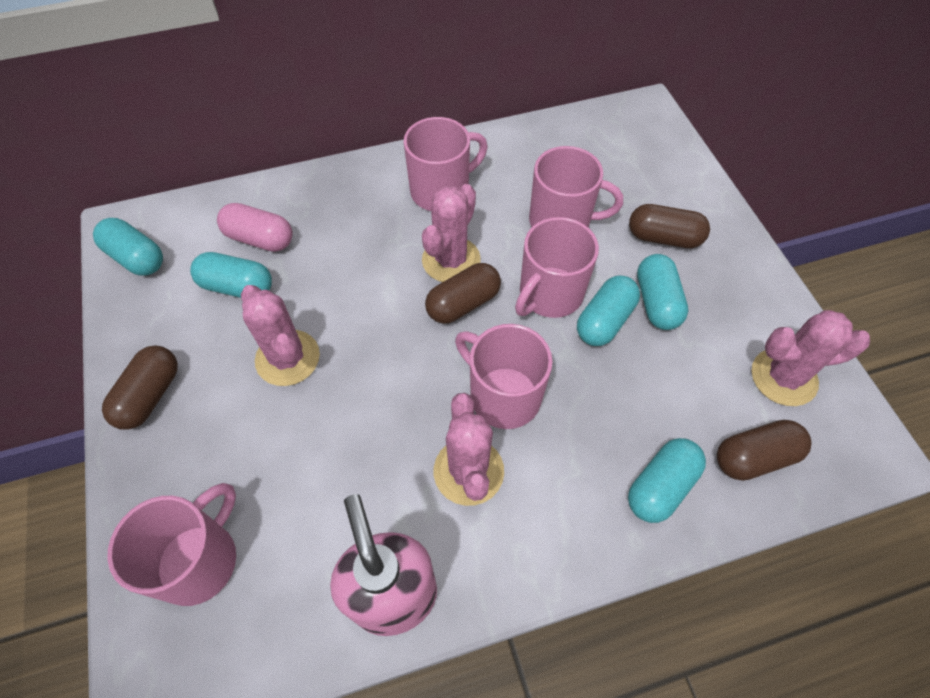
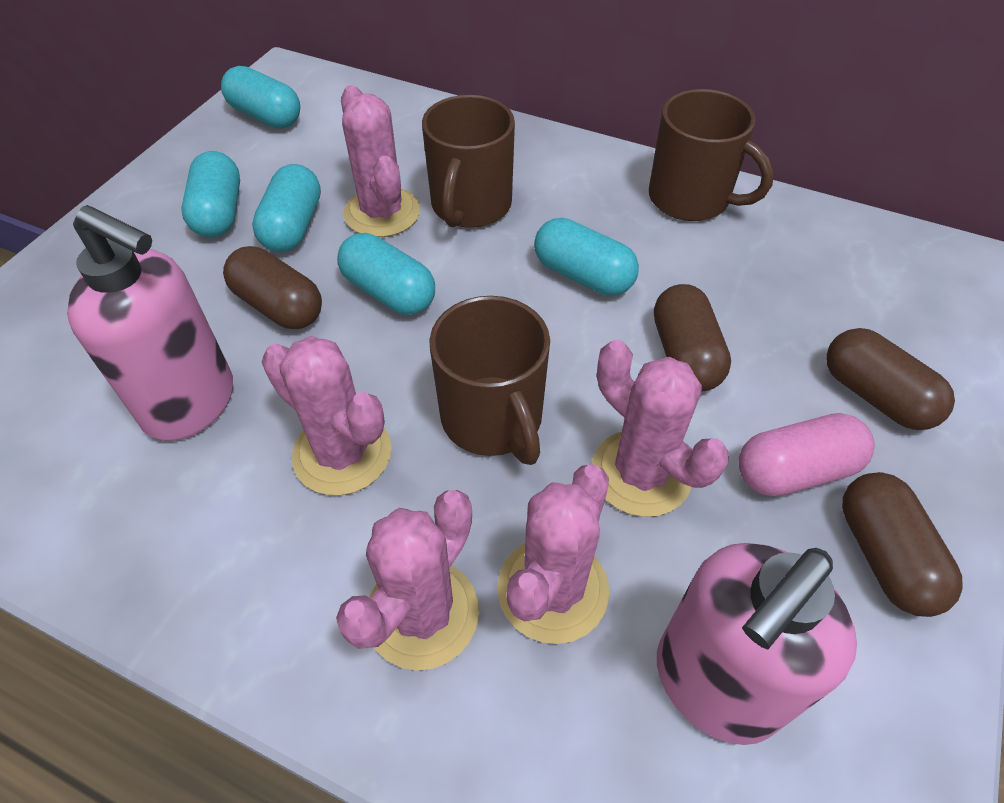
brown mug: none = 0 -> [422,95,515,228] [429,296,550,465] [649,89,774,221] = 3
pink cactus: [241,285,320,386] [422,184,481,282] [434,393,504,506] [752,310,870,406] = 4 -> [262,336,392,495] [336,490,479,670] [341,85,420,237] [497,464,609,644] [592,340,729,517] = 5
pink mug: [107,483,236,606] [404,117,488,211] [455,324,553,429] [515,217,599,318] [529,146,623,228] = 5 -> none = 0
pink soap dispenser: [330,494,437,636] = 1 -> [67,205,233,441] [657,543,857,745] = 2

